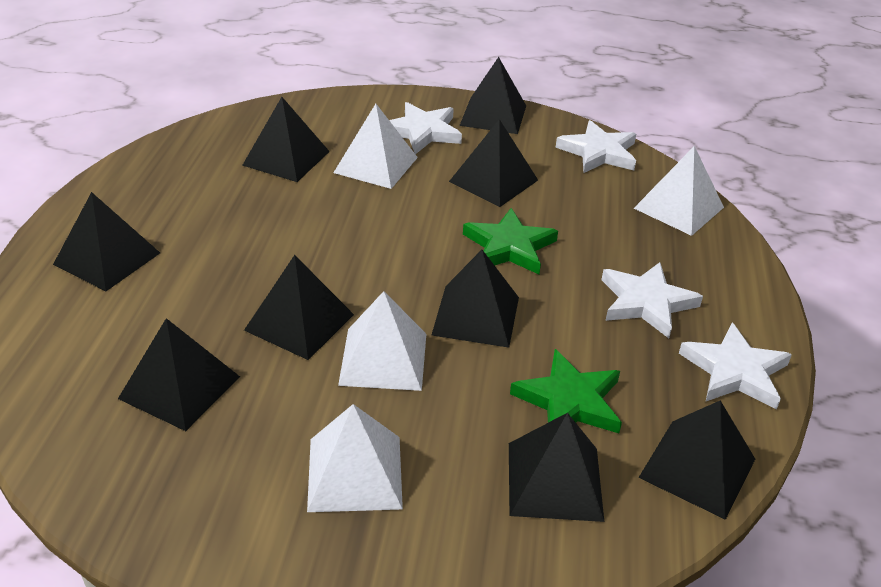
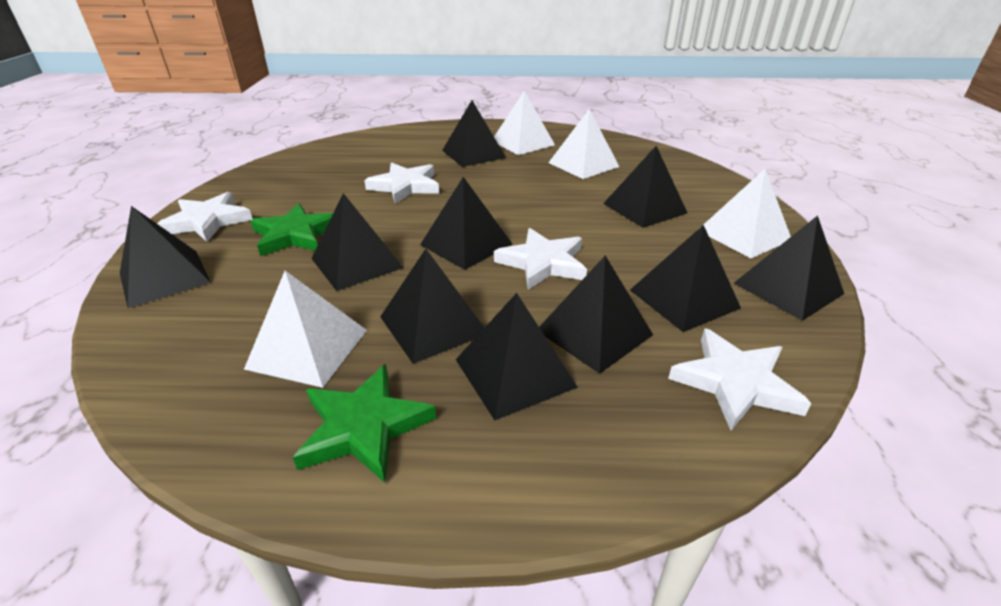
black pyramid: [53,192,160,291] [118,318,240,431] [242,97,330,182] [244,255,354,360] [432,250,519,348] [449,119,538,207] [459,57,526,134] [509,413,604,522] [639,400,755,520] = 9 -> [120,206,211,308] [311,193,404,291] [380,249,484,364] [420,177,512,270] [442,101,506,167] [456,293,578,420] [539,256,653,374] [603,146,687,228] [630,225,741,332] [734,215,844,321] = 10

